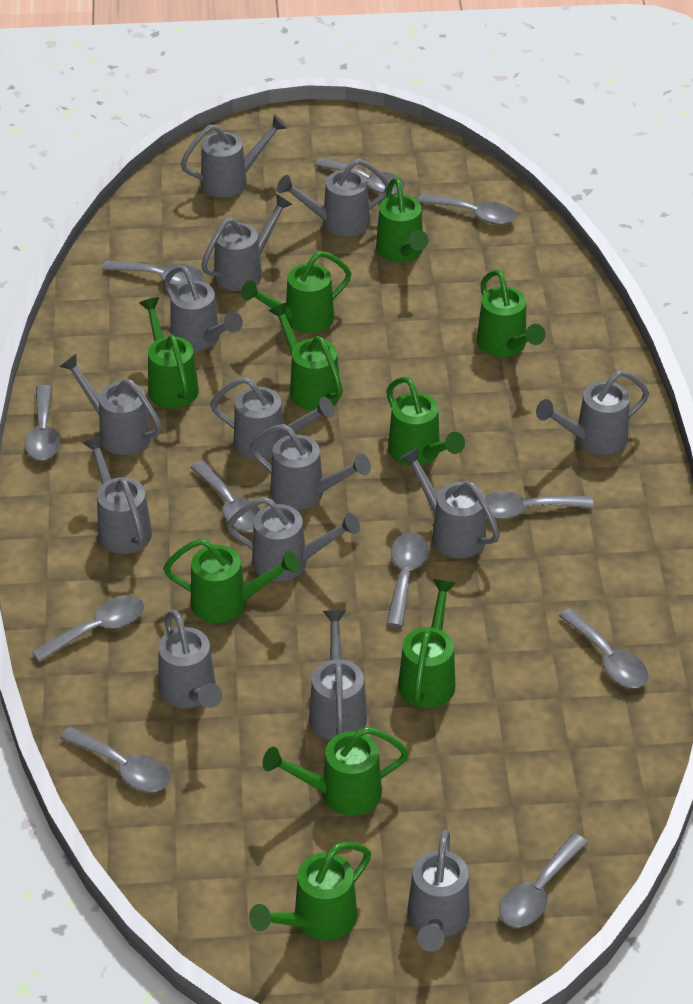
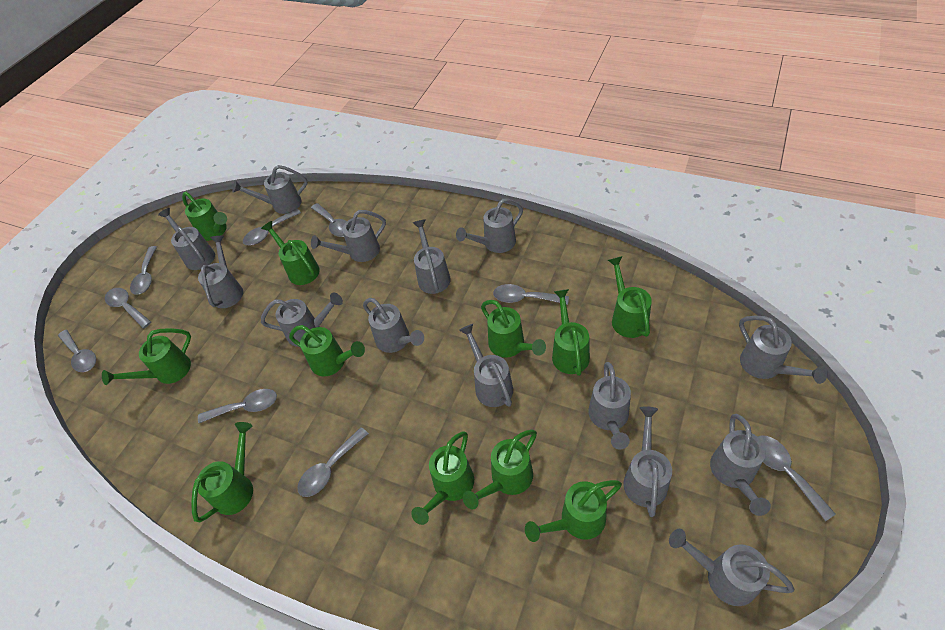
green watering can: [139,297,199,409] [163,538,299,623] [241,251,352,333] [249,842,371,941] [263,727,409,816] [269,302,343,411] [376,177,428,263] [387,376,465,466] [398,579,456,708] [477,270,545,357] = 10 -> [102,328,191,385] [182,192,227,241] [191,422,253,522] [261,221,320,285] [289,325,365,376] [411,431,474,525] [463,430,537,509] [481,300,546,358] [525,480,622,542] [552,289,590,376] [608,256,652,338] = 11
grey spoon: [25,385,60,460] [32,595,144,663] [60,727,170,792] [102,260,204,286] [191,461,260,532] [315,158,405,195] [386,533,429,627] [418,194,517,225] [485,492,594,519] [499,833,588,927] [559,608,649,688] = 11 -> [58,330,96,372] [105,288,151,328] [130,246,157,295] [198,389,277,423] [243,208,301,245] [297,427,369,497] [311,203,347,237] [493,284,569,305] [758,435,836,521] = 9

